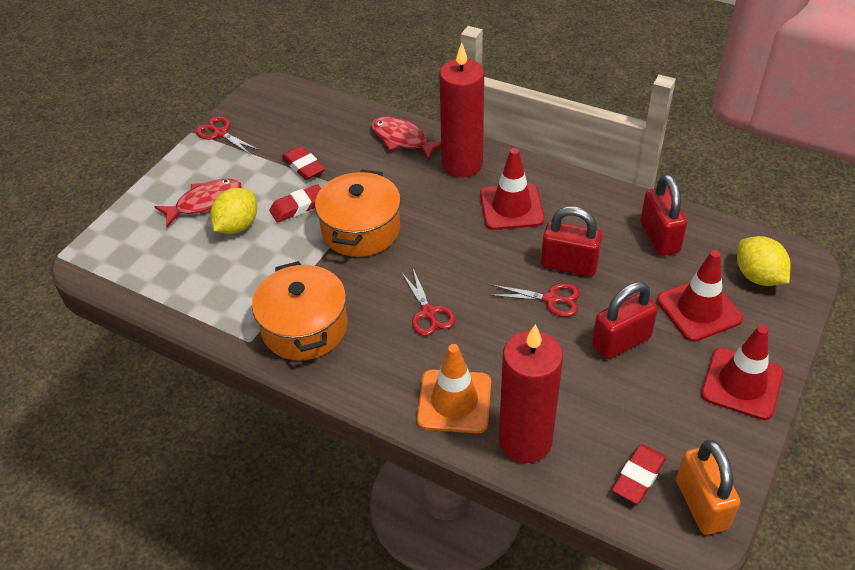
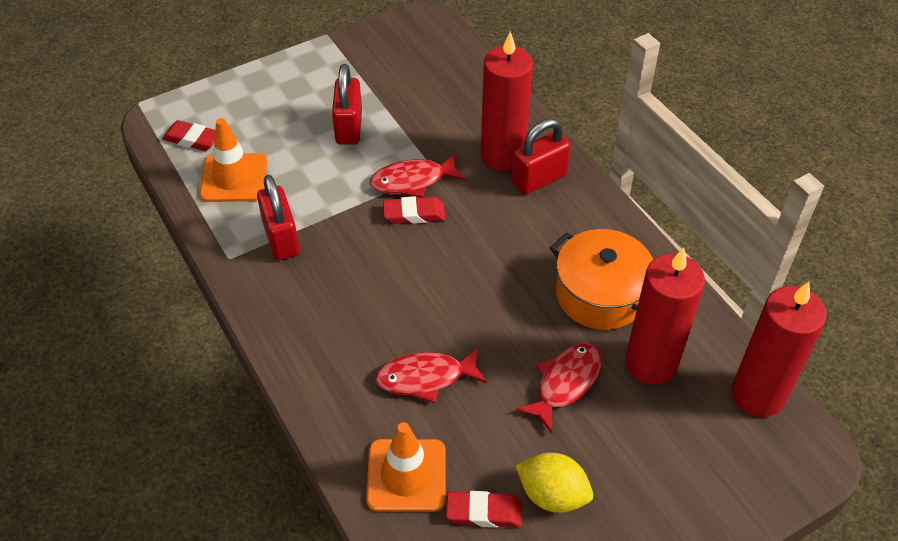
orange padlock: [676,440,741,535] = 1 -> none = 0
orange pot: [252,261,347,360] [315,170,401,257] = 2 -> [550,229,653,330] = 1
orange traffic cone: [417,344,491,433] = 1 -> [200,118,267,202] [366,422,446,512] = 2
red candle: [439,42,484,177] [499,324,563,463] = 2 -> [481,31,533,171] [625,247,705,385] [732,281,827,417] = 3
red fish: [154,178,242,227] [371,116,441,161] = 2 -> [370,154,466,197] [375,347,487,403] [516,343,602,434] = 3
red scissors: [196,116,259,155] [401,269,455,336] [490,283,580,317] = 3 -> none = 0
red traffic cone: [480,148,545,230] [657,250,743,342] [701,325,783,420] = 3 -> none = 0
yellow lemon: [210,188,257,234] [737,236,791,286] = 2 -> [515,453,593,513] = 1

